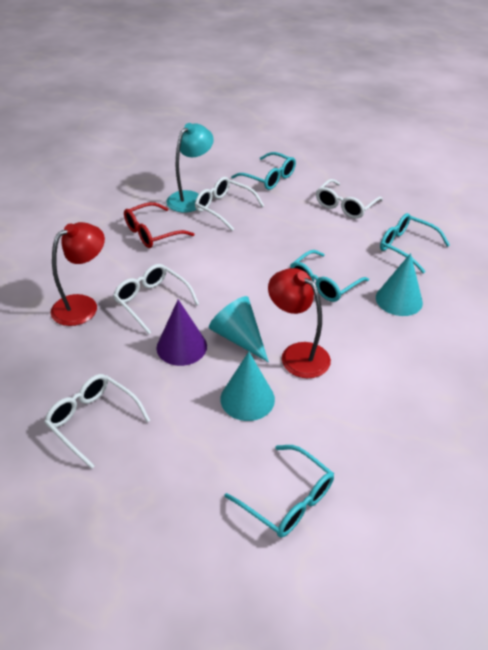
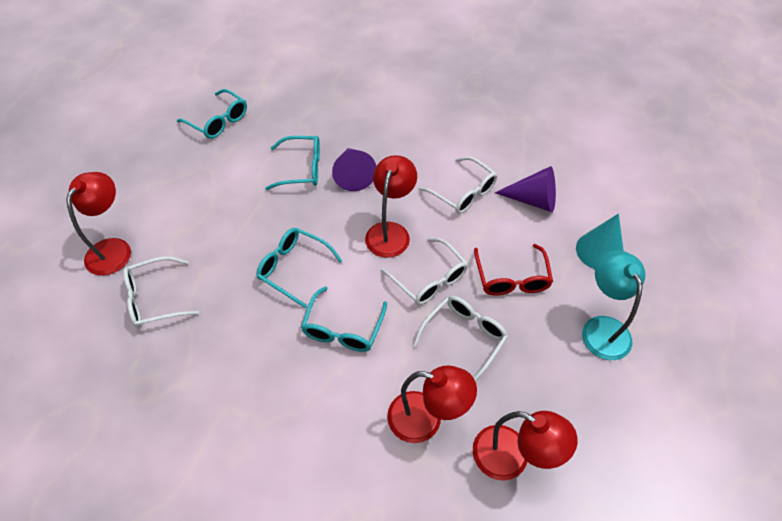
purple cone: [156,299,207,366] = 1 -> [332,148,376,191] [495,166,556,212] = 2
red lamp: [51,222,105,326] [268,268,331,378] = 2 -> [66,172,131,276] [365,155,417,258] [387,365,477,443] [473,411,578,481] = 4
turquoise cone: [209,296,269,362] [220,352,275,421] [376,253,423,316] = 3 -> [576,213,624,269] = 1

